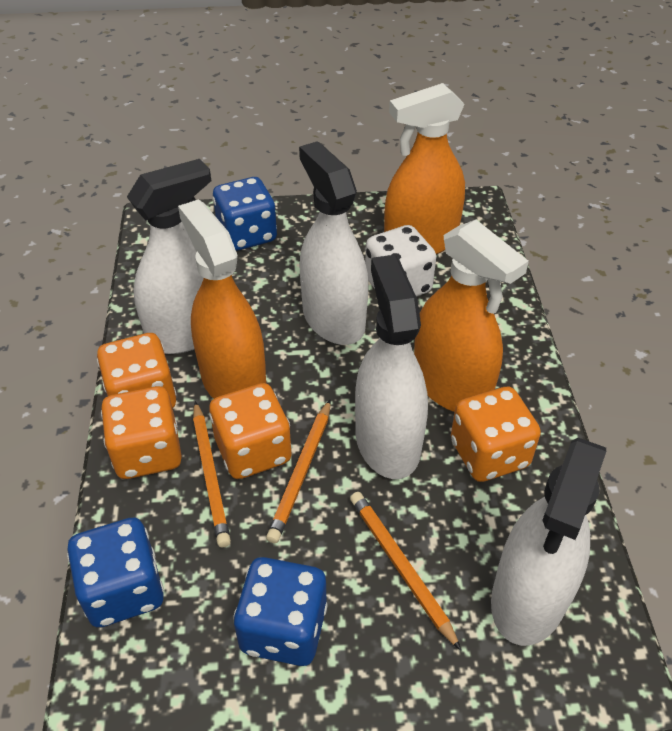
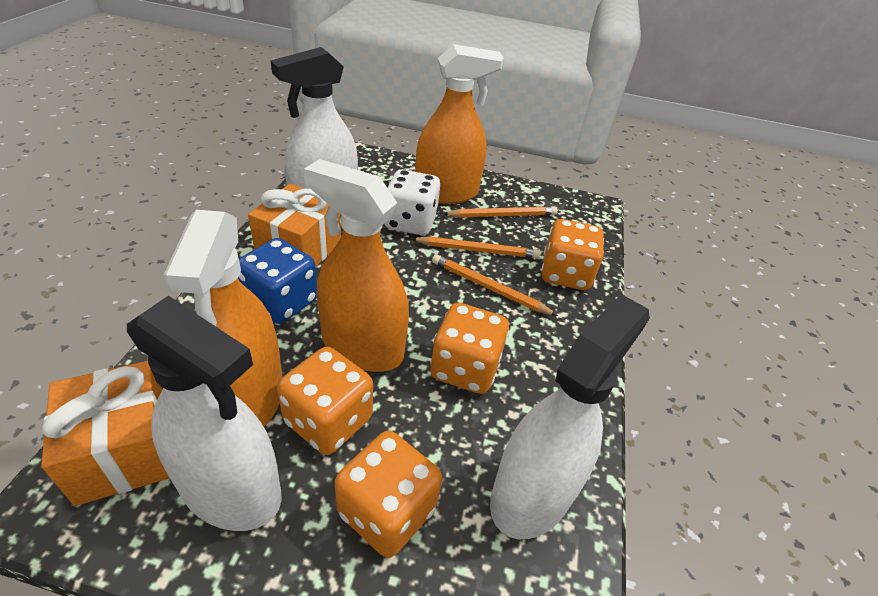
blue dice: [67,518,164,628] [213,177,277,251] [234,557,328,666] = 3 -> [238,238,317,324] = 1
orange gift: none = 0 -> [41,361,169,506] [248,184,341,267] = 2
white spray bottle: [127,159,211,354] [299,141,369,345] [355,255,428,479] [491,438,606,646] = 4 -> [127,296,282,531] [270,47,358,189] [490,294,650,539] = 3

